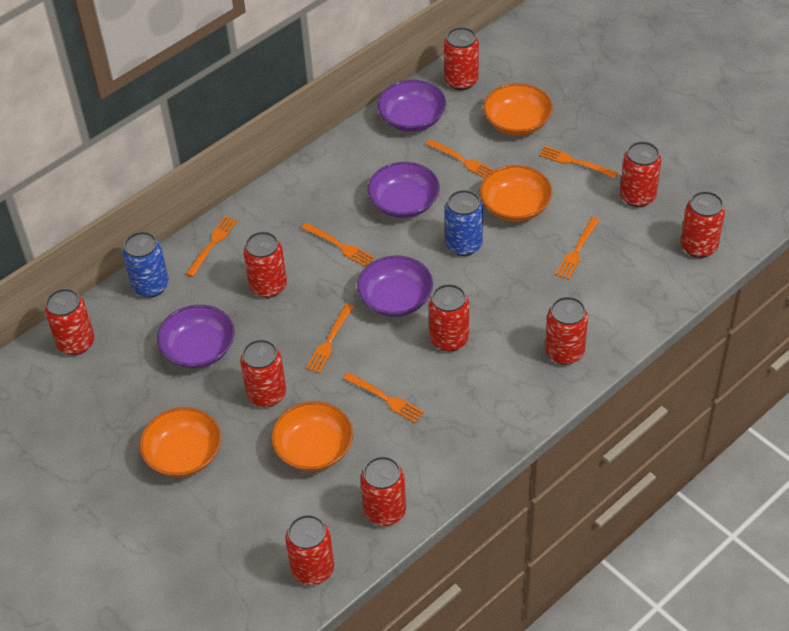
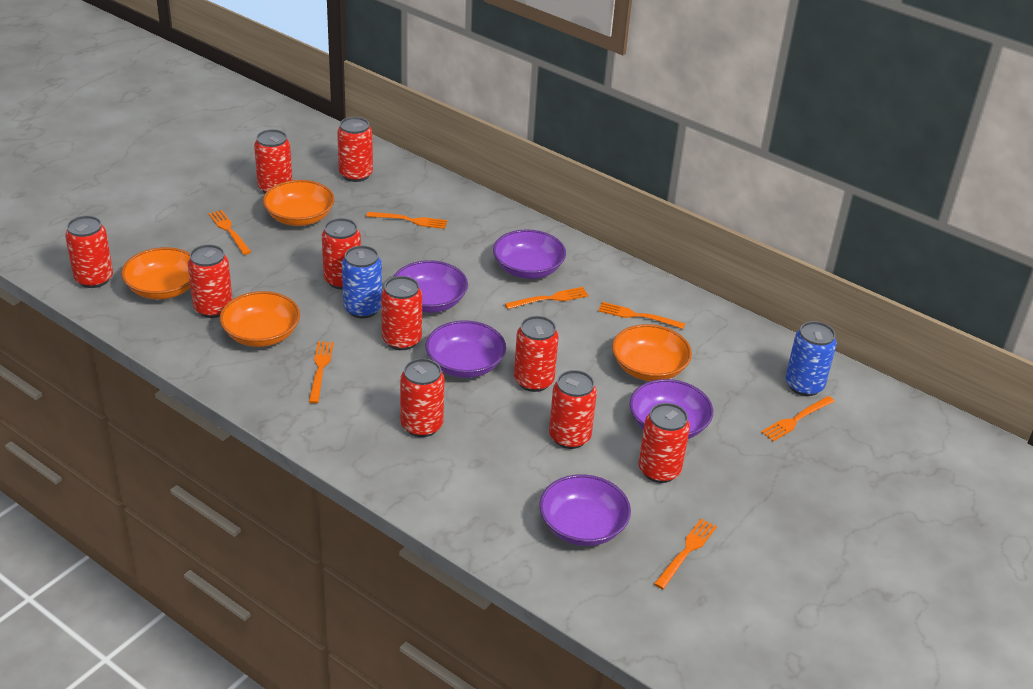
purple bowl: [157,305,235,368] [357,255,433,317] [368,162,440,218] [377,80,446,132] = 4 -> [393,260,468,313] [426,321,506,378] [493,229,566,279] [539,474,631,546] [629,379,713,439] = 5

